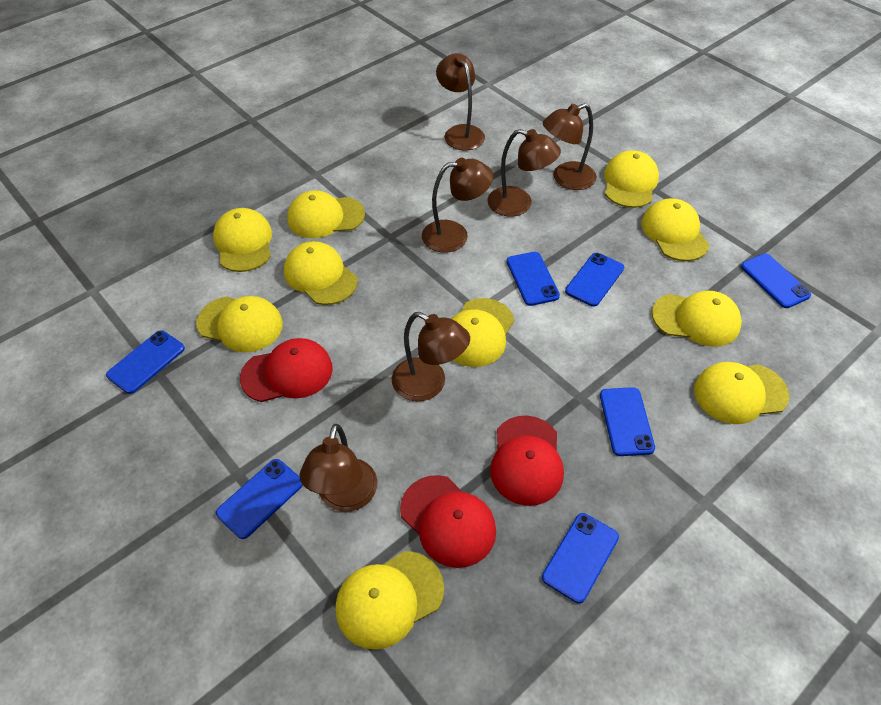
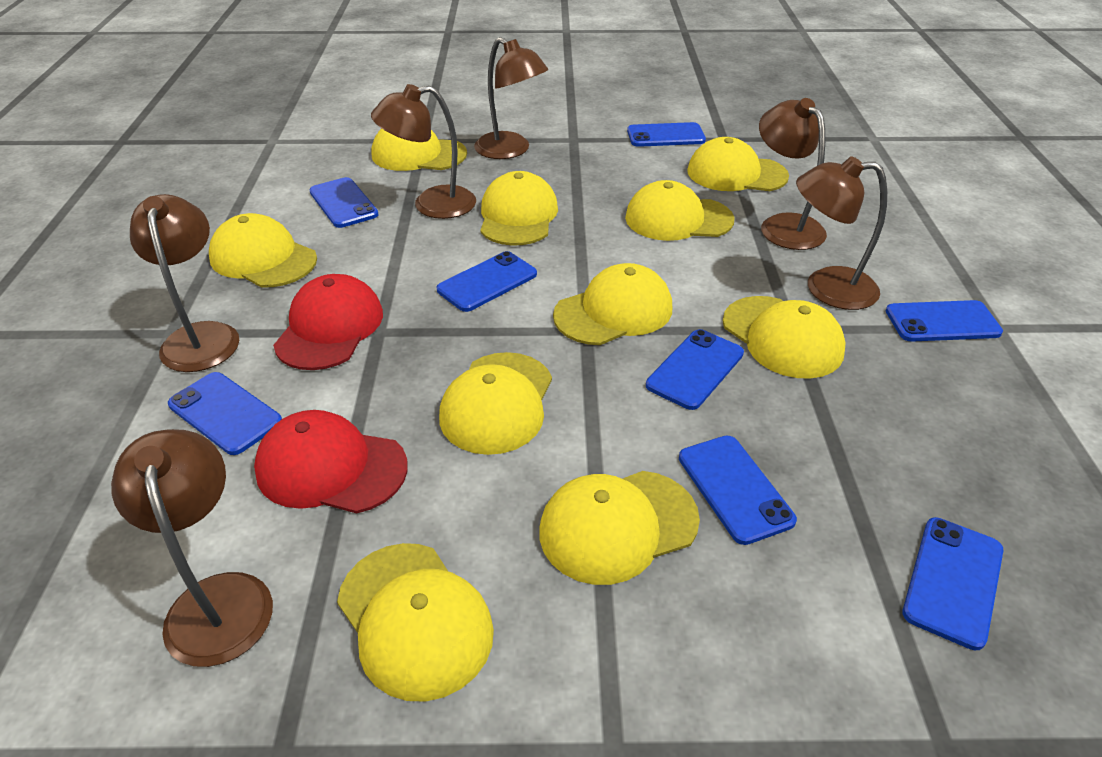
blue phone: [106,330,185,394] [216,459,303,539] [507,252,560,306] [542,513,619,603] [565,253,624,307] [600,387,655,456] [741,253,811,308] = 7 -> [168,372,282,455] [309,177,379,228] [437,251,537,312] [627,122,706,147] [646,329,744,410] [679,436,797,545] [886,300,1003,342] [903,517,1003,650] = 8
red cap: [240,338,333,402] [400,475,496,568] [490,416,564,506] = 3 -> [254,410,408,514] [273,274,383,370] = 2

